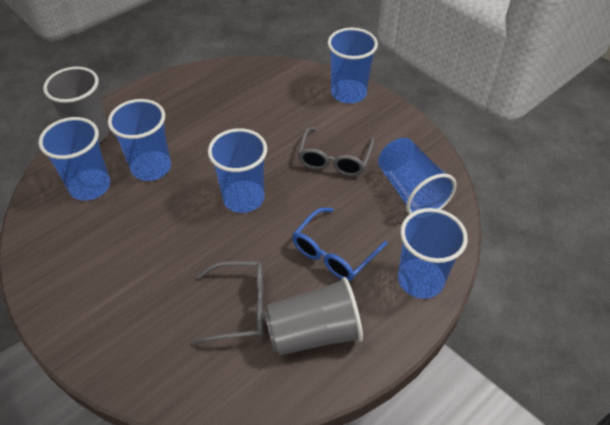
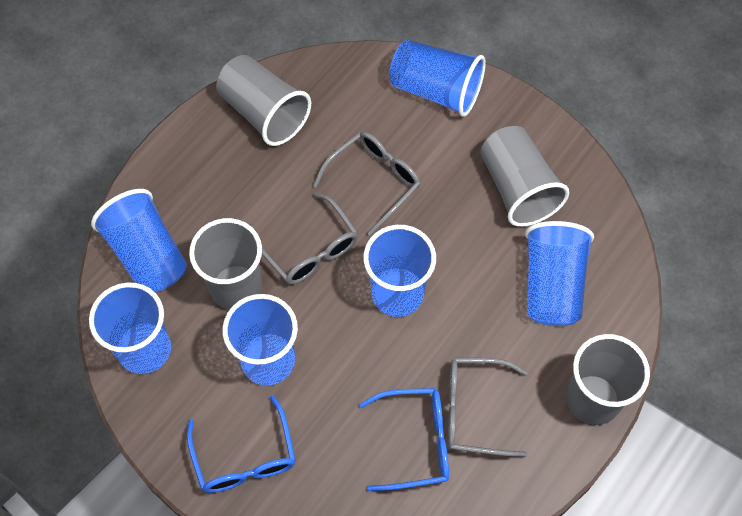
blue glasses: [292,207,388,281] = 1 -> [187,395,295,493] [359,388,449,491] = 2
grey cup: [43,67,109,142] [264,277,363,356] = 2 -> [189,218,262,310] [216,55,311,146] [480,126,569,227] [566,334,650,425] = 4
grey glasses: [192,261,264,345] [298,127,374,176] = 2 -> [262,192,358,285] [313,132,420,236] [447,358,528,457] = 3

